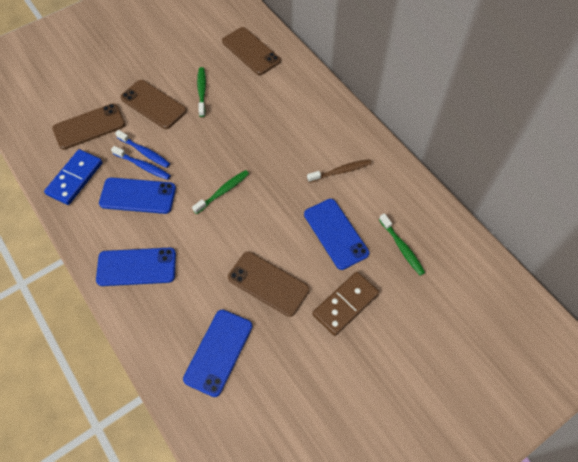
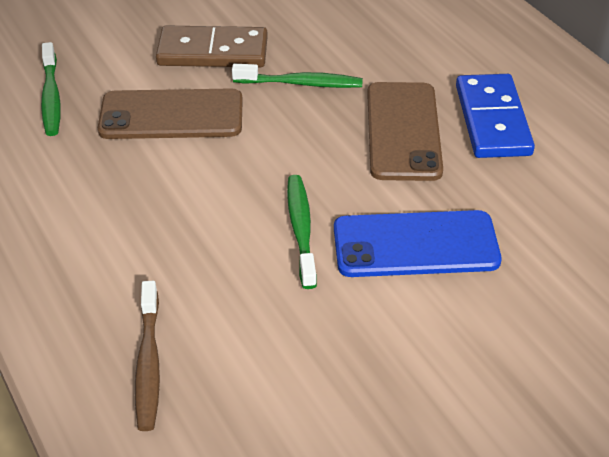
blue phone: [96,248,176,286] [99,177,176,214] [183,309,253,397] [304,199,369,270] = 4 -> [334,210,502,277] = 1
blue toothbrush: [111,146,171,180] [115,130,170,168] = 2 -> none = 0
brown phone: [52,103,126,150] [121,80,187,129] [222,27,281,75] [228,251,310,317] = 4 -> [98,88,243,139] [367,82,443,181] = 2

